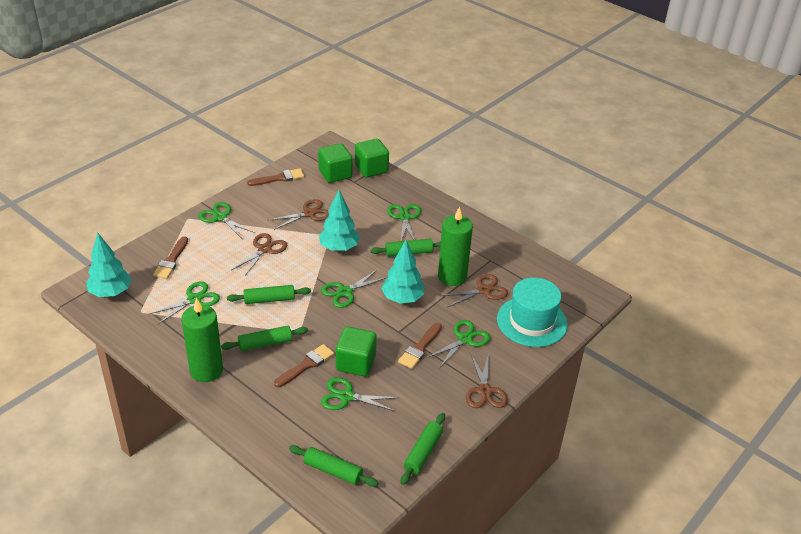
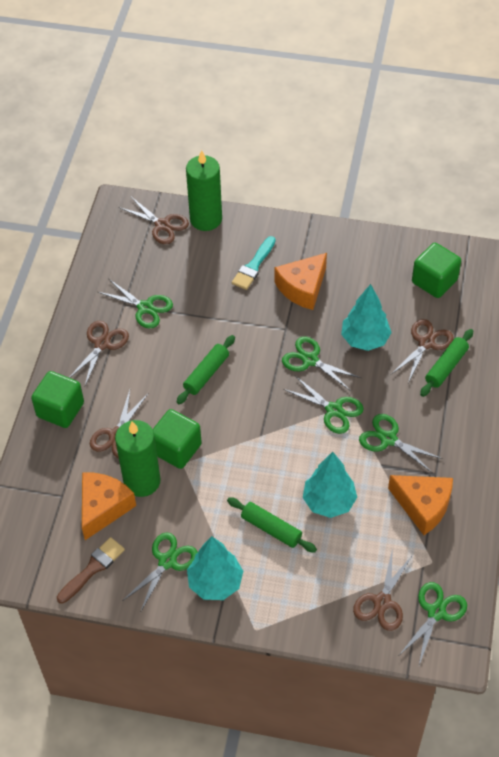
brown brush: [153,236,188,279] [247,169,304,186] [274,344,334,387] [398,323,442,369] = 4 -> [57,537,125,604] = 1
brown scissors: [231,233,287,277] [269,199,329,230] [440,274,508,307] [466,352,508,408] = 4 -> [69,321,129,386] [90,390,148,459] [119,196,189,244] [353,548,413,631] [391,319,454,383] = 5
green rolling pin: [221,326,308,351] [227,285,311,304] [289,445,379,487] [370,239,441,257] [401,413,445,485] = 5 -> [177,335,235,404] [227,497,317,553] [420,329,473,397] = 3
orange cheese: none = 0 -> [82,472,136,540] [275,253,327,310] [388,475,453,535] = 3
turquoise brush: none = 0 -> [232,236,276,290] = 1
turquoise hat: [497,278,568,347] = 1 -> none = 0

